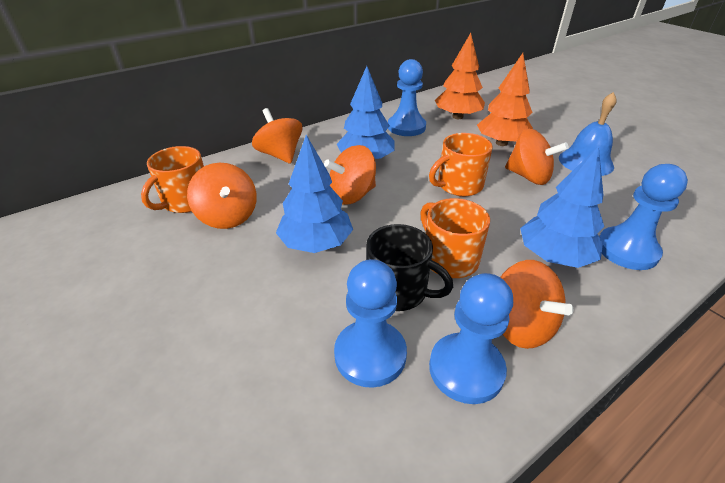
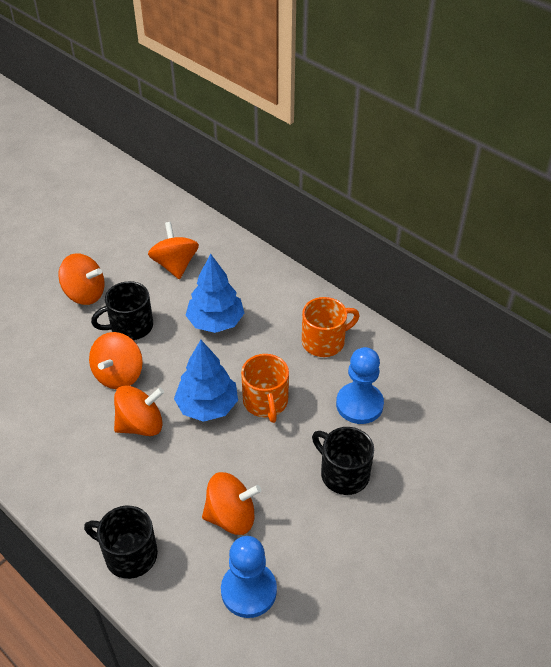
black mug: [366,224,453,311] = 1 -> [84,506,158,579] [91,281,153,340] [312,427,374,495] = 3
blue bell: [559,92,617,176] = 1 -> none = 0
blue pawn: [334,259,407,388] [388,59,426,136] [429,273,513,404] [599,164,688,270] = 4 -> [221,536,277,618] [336,347,384,424] = 2
blue tree: [276,135,353,253] [337,66,395,159] [520,146,604,268] = 3 -> [174,340,238,422] [186,254,245,333] = 2
orange mug: [141,146,204,213] [420,198,490,278] [429,133,493,196] = 3 -> [241,354,289,423] [302,297,360,357] = 2
orange tree: [435,33,485,119] [477,53,533,146] = 2 -> none = 0

